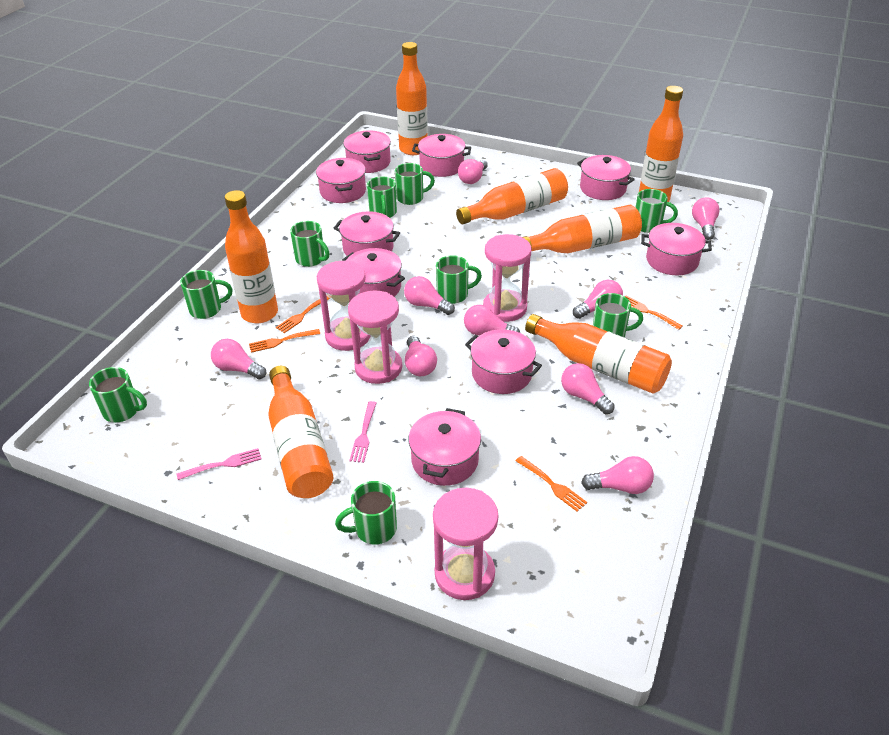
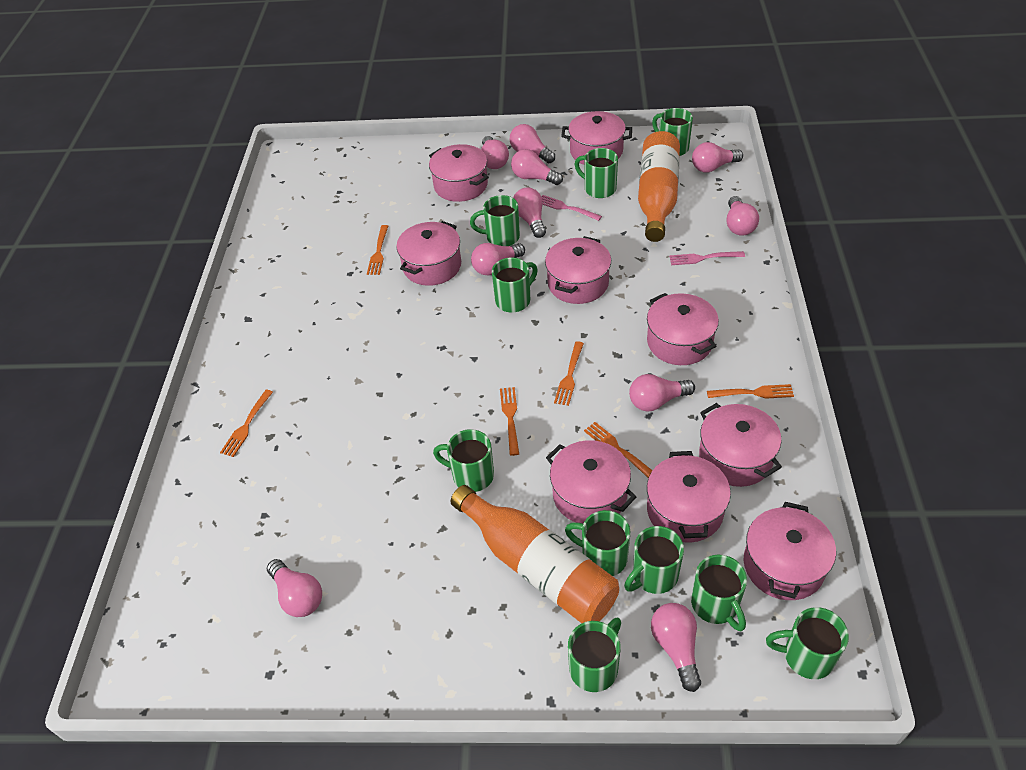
green mug: [89,367,147,422] [180,270,232,319] [290,221,329,267] [335,481,397,545] [367,176,397,218] [395,163,435,205] [436,255,482,304] [593,293,643,337] [636,189,678,233] = 9 -> [433,429,494,492] [470,195,520,246] [492,258,538,312] [565,510,630,576] [568,618,621,692] [575,148,618,198] [624,526,684,594] [652,108,693,156] [691,555,747,631] [766,607,849,679] = 10
orange bottle: [225,190,278,323] [268,366,334,498] [396,42,428,155] [456,168,568,224] [523,205,642,253] [525,314,672,394] [639,86,683,202] = 7 -> [451,485,619,623] [638,131,680,242] = 2
orange fork: [249,329,320,353] [276,295,330,333] [516,456,587,512] [625,295,683,330] = 4 -> [220,390,273,457] [367,225,388,275] [500,387,519,456] [554,341,584,406] [584,422,653,478] [707,384,794,399] = 6
pink hourglass: [317,261,370,351] [348,290,402,384] [433,488,499,600] [483,234,532,322] = 4 -> none = 0
pink light bulb: [211,339,266,379] [404,276,455,315] [405,336,437,376] [458,159,488,184] [464,305,520,336] [561,363,615,414] [573,280,623,319] [581,456,654,494] [692,197,720,240] = 9 -> [267,559,322,617] [471,243,525,275] [481,136,509,169] [510,124,555,163] [511,149,563,185] [513,187,546,238] [629,374,695,411] [651,603,701,692] [692,142,743,172] [727,196,759,236] = 10

